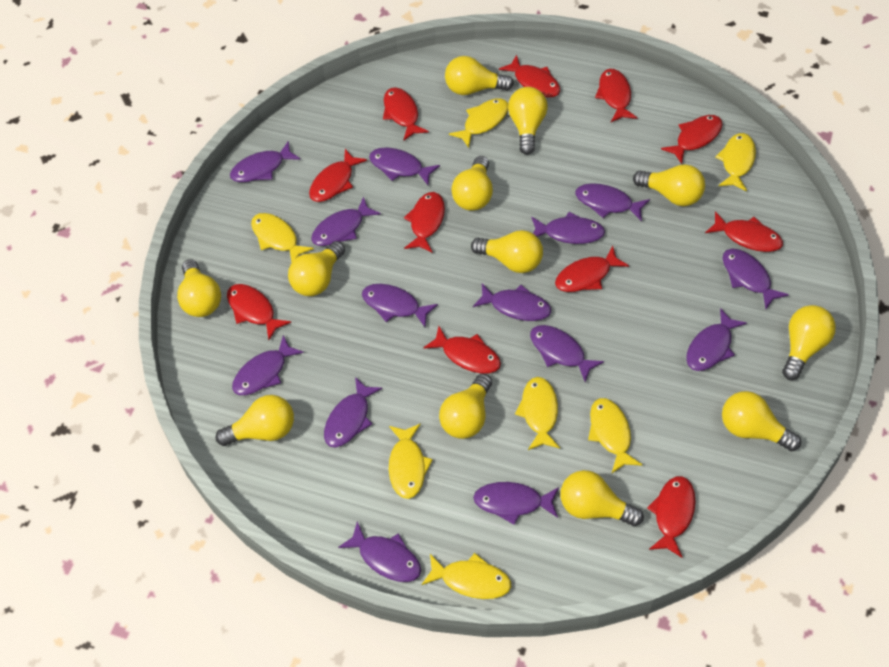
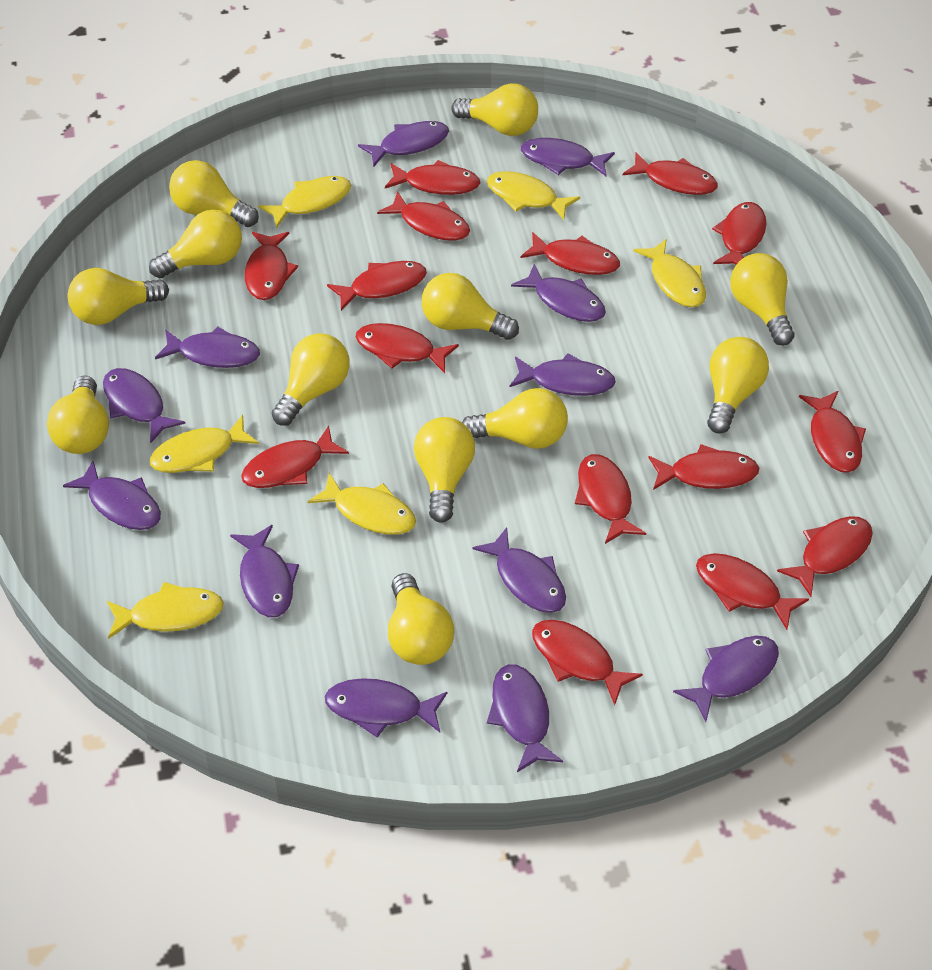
purple fish: [230,141,301,182] [232,335,304,395] [311,197,381,246] [324,377,382,447] [338,521,421,582] [362,284,438,327] [369,147,440,185] [473,283,551,321] [473,482,559,525] [530,325,604,382] [531,212,605,244] [575,183,650,222] [686,308,747,371] [723,249,789,309] = 14 -> [63,461,161,530] [103,368,185,443] [155,327,260,368] [230,525,299,617] [325,678,447,738] [358,121,449,167] [472,527,566,613] [487,664,563,772] [510,353,616,396] [511,264,606,322] [521,138,615,177] [673,636,779,722] = 12
red fish: [227,284,291,340] [309,149,367,202] [383,87,429,141] [404,192,445,253] [423,326,501,373] [499,55,560,97] [555,246,629,292] [595,69,637,122] [647,476,696,558] [661,115,723,164] [705,211,783,252] = 11 -> [241,426,349,488] [245,232,298,300] [327,261,427,311] [356,323,459,373] [377,191,470,241] [385,160,480,195] [521,232,620,275] [532,620,643,706] [575,454,646,544] [623,152,718,195] [648,444,759,490] [696,553,809,630] [712,202,766,265] [777,516,873,597] [799,391,866,473] = 15
yellow fish: [251,213,314,262] [389,424,433,499] [421,553,511,599] [449,98,508,148] [515,377,560,450] [588,398,642,473] [715,133,756,191] = 7 -> [107,582,224,639] [149,415,259,473] [258,176,351,229] [307,473,416,535] [487,171,580,220] [633,239,706,307] = 6

